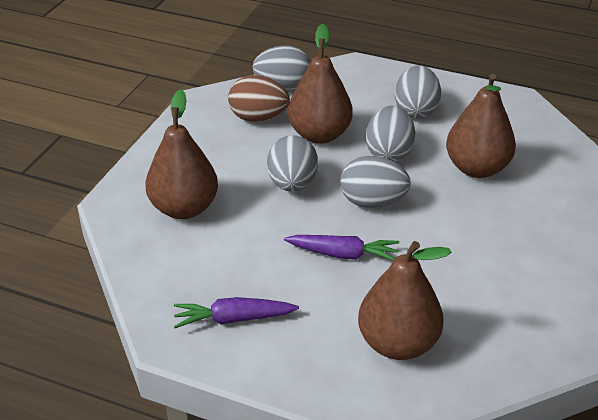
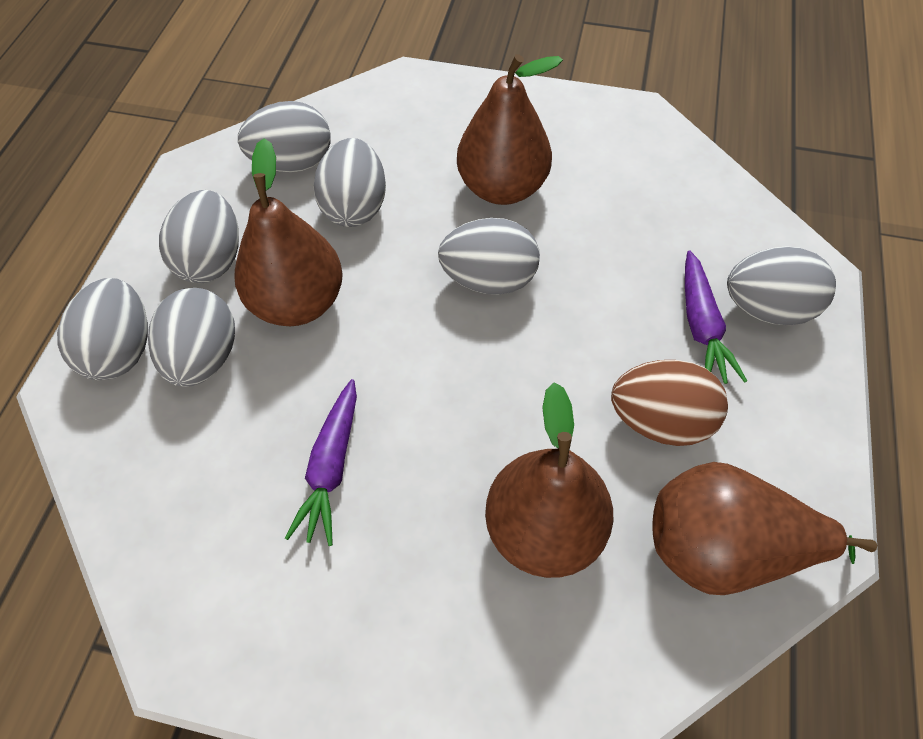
grey egg: [253,45,311,91] [267,135,318,192] [340,156,411,208] [366,106,415,162] [395,65,441,119] = 5 -> [57,278,148,380] [148,288,235,387] [159,190,239,283] [238,101,331,172] [313,138,386,227] [438,218,540,295] [727,246,836,325] = 7

